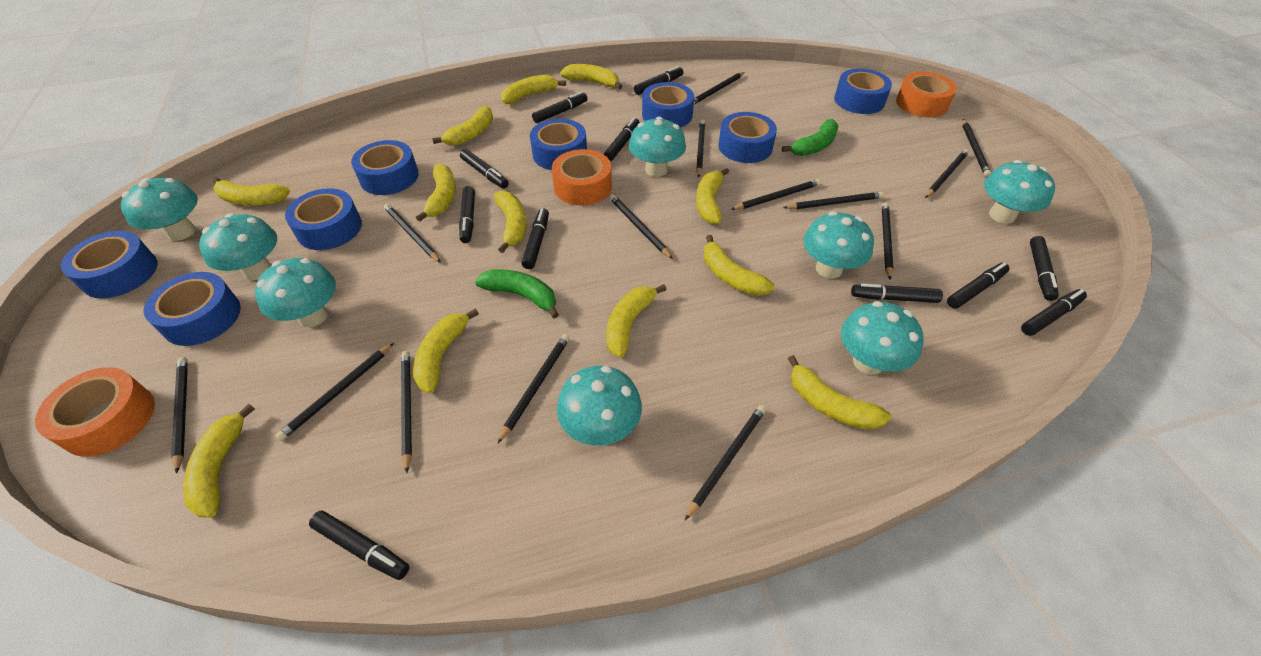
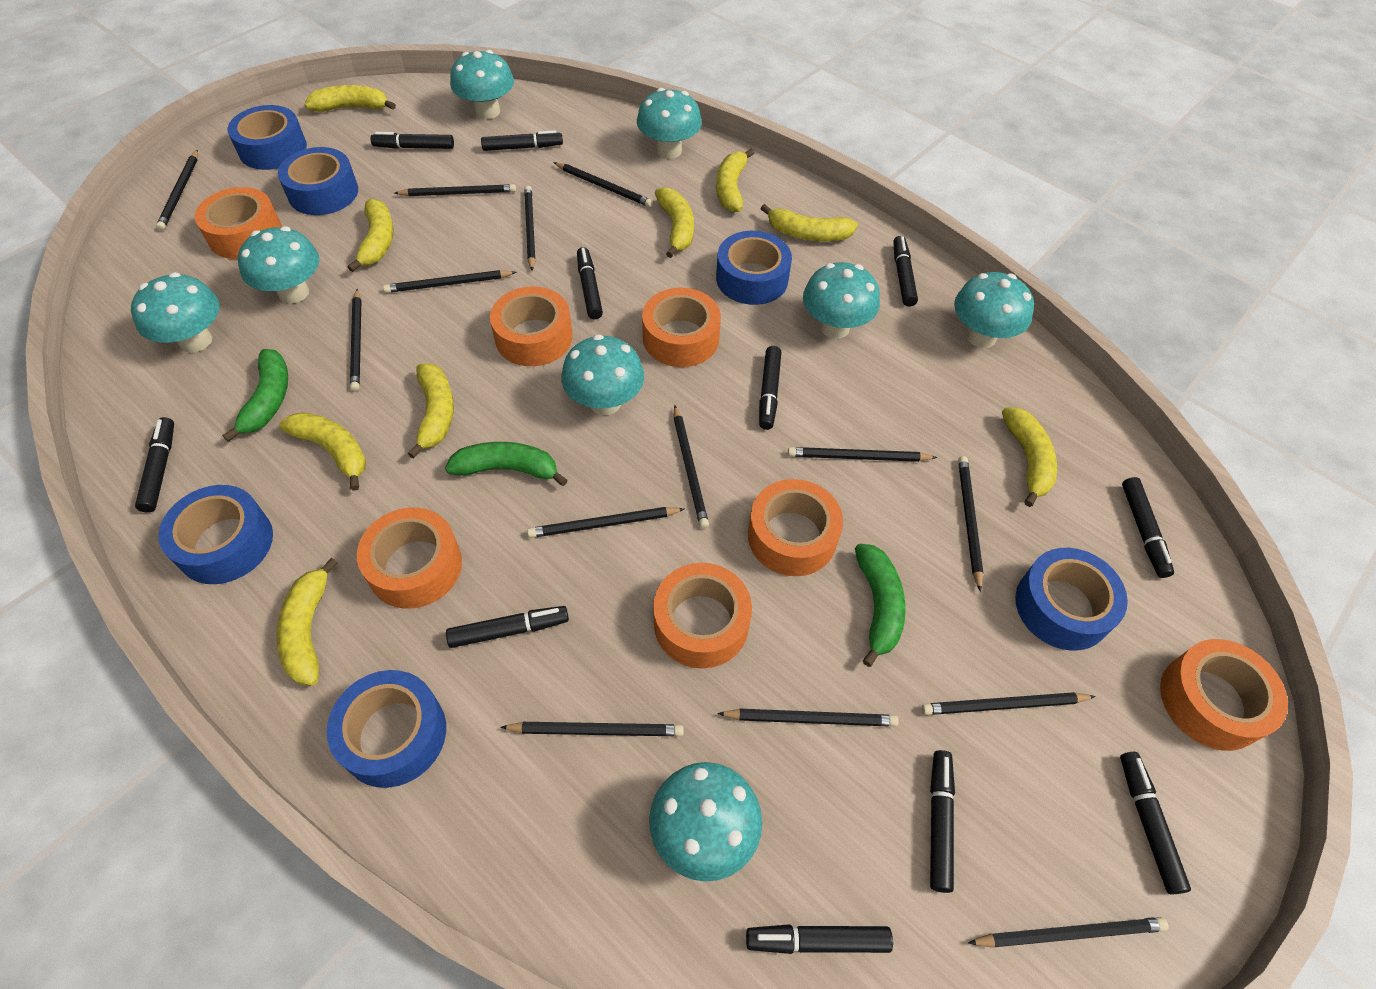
blue tape: [61,231,157,298] [144,272,241,346] [285,189,362,250] [351,140,419,195] [530,119,587,170] [642,82,694,128] [718,112,777,163] [834,69,892,114] = 8 -> [158,485,273,584] [228,105,307,170] [278,147,358,215] [327,670,446,788] [716,231,792,305] [1015,548,1128,651] = 6
green banana: [475,269,559,318] [782,119,838,156] = 2 -> [222,349,288,442] [445,442,568,486] [855,544,906,667] = 3
orange tape: [35,367,155,457] [552,149,612,206] [896,72,957,118] = 3 -> [195,187,282,259] [357,508,462,609] [490,287,573,366] [642,288,721,367] [653,563,752,669] [748,479,843,576] [1160,639,1288,751] = 7
yellow banana: [183,404,255,518] [213,178,290,205] [413,308,479,393] [416,164,456,222] [432,106,493,146] [494,191,527,253] [501,74,566,104] [560,64,623,89] [606,284,667,358] [696,168,729,224] [704,235,775,296] [788,355,891,430] = 12 -> [276,558,338,686] [279,412,366,491] [304,85,396,112] [348,199,394,272] [408,363,454,459] [655,187,694,258] [716,149,754,212] [760,204,858,241] [1002,407,1057,507] = 9

